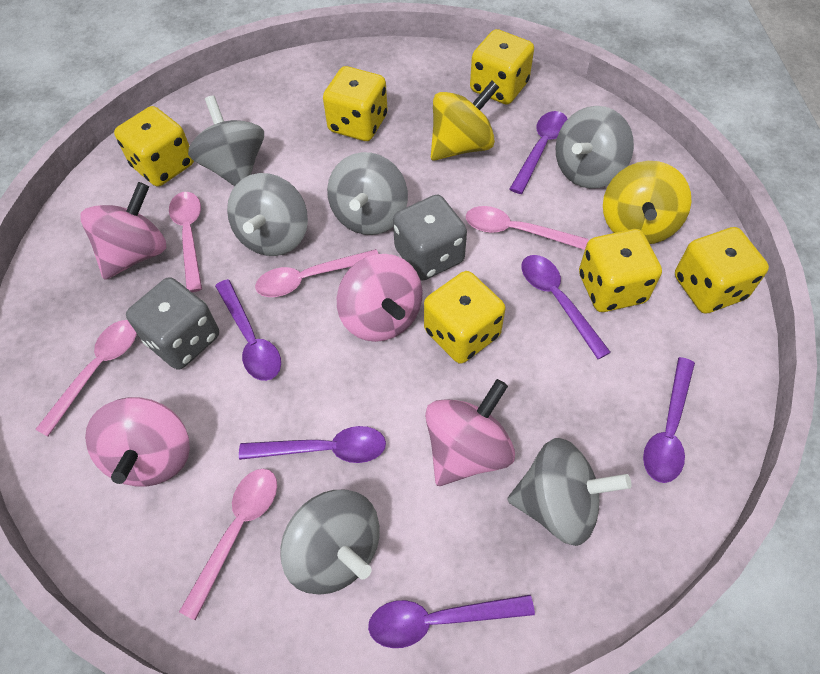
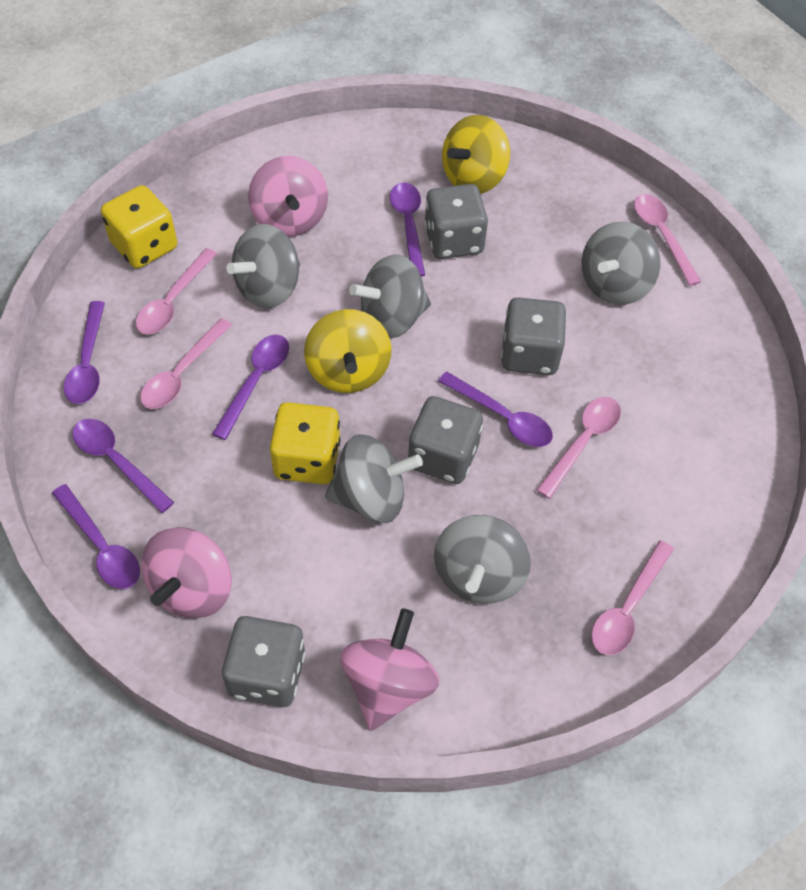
grey dice: [126,277,219,370] [393,195,467,281] = 2 -> [222,616,305,707] [408,396,483,484] [424,184,488,259] [501,297,567,375] = 4
grey spinning top: [188,95,264,186] [227,173,308,256] [280,490,380,594] [327,152,408,235] [507,438,631,546] [555,106,634,189] = 6 -> [227,224,300,308] [325,434,423,523] [349,255,431,339] [434,515,531,604] [581,222,660,305] = 5
pink spinning top: [80,182,166,280] [85,397,190,487] [337,254,422,342] [425,379,515,486] = 4 -> [141,527,232,618] [248,156,328,237] [340,608,439,730] = 3
yellow dice: [114,106,194,187] [323,66,388,141] [424,271,506,364] [470,29,534,104] [579,229,662,312] [675,227,769,313] = 6 -> [101,185,177,268] [270,402,341,484] = 2

